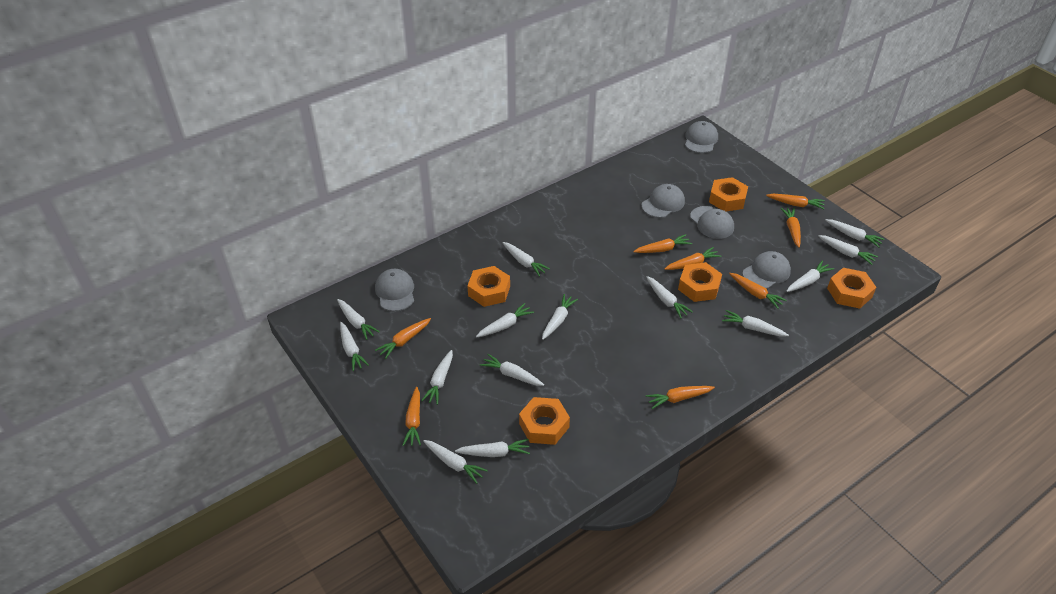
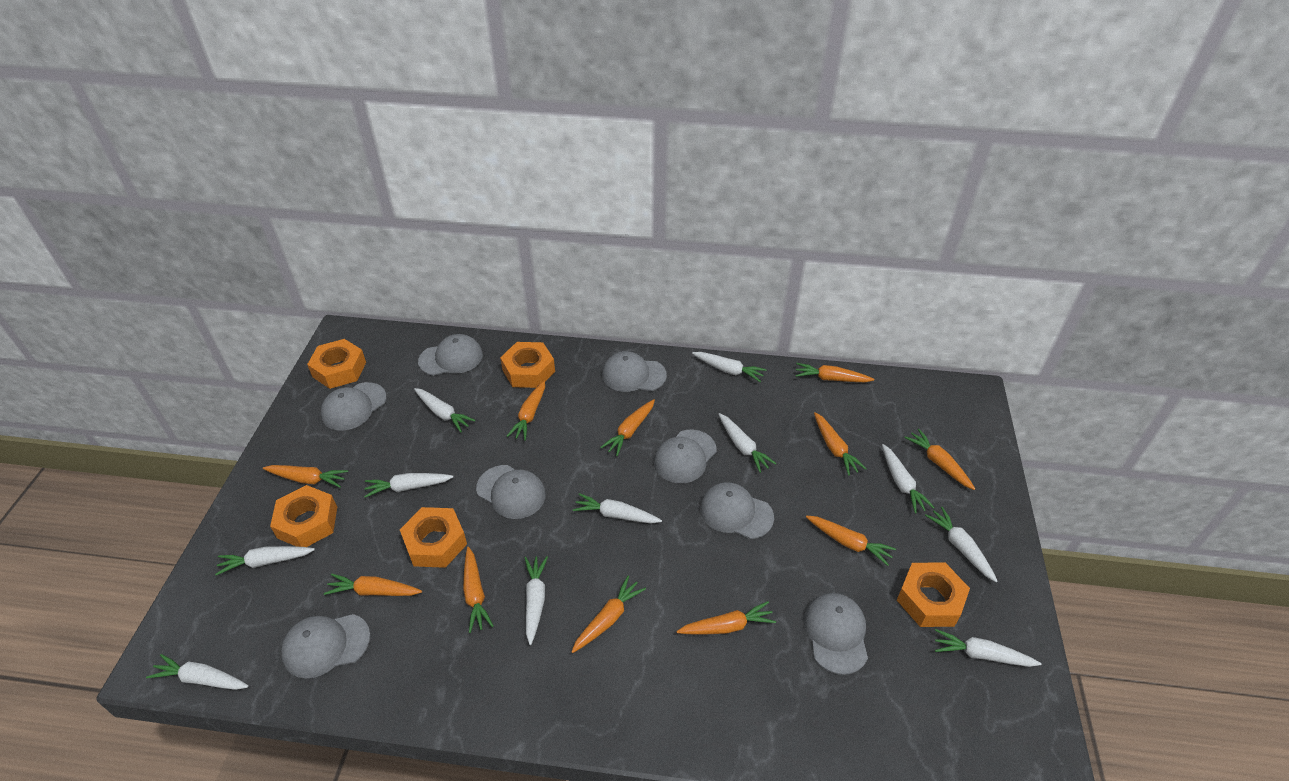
grey cap: [375,269,414,311] [641,184,685,218] [685,121,718,153] [690,206,734,239] [743,251,791,289] = 5 -> [281,614,370,678] [321,382,386,431] [418,334,483,376] [476,465,546,519] [602,351,667,392] [654,430,717,483] [700,482,774,539] [803,593,868,675] = 8
orange carrot: [375,318,431,359] [402,387,421,446] [633,234,692,253] [646,386,715,409] [665,247,721,270] [729,273,787,309] [766,194,825,209] [780,208,801,248] = 8 -> [263,465,348,487] [324,573,422,596] [463,547,494,633] [507,380,545,441] [571,576,646,653] [600,399,655,456] [676,601,776,634] [795,363,874,382] [806,515,896,566] [814,412,867,476] [904,429,975,490] = 11
white carrot: [337,299,380,340] [340,322,369,371] [421,350,453,405] [423,440,488,484] [455,439,530,457] [476,303,534,337] [480,354,544,386] [502,242,550,277] [542,294,578,340] [646,276,693,318] [722,310,789,337] [786,260,834,292] [818,235,878,265] [825,219,885,247] = 14 -> [146,654,249,690] [215,546,315,576] [364,473,453,498] [414,388,475,432] [525,556,548,645] [573,493,662,524] [692,352,767,382] [719,413,777,473] [882,444,935,514] [925,507,998,582] [935,629,1042,667] = 11

